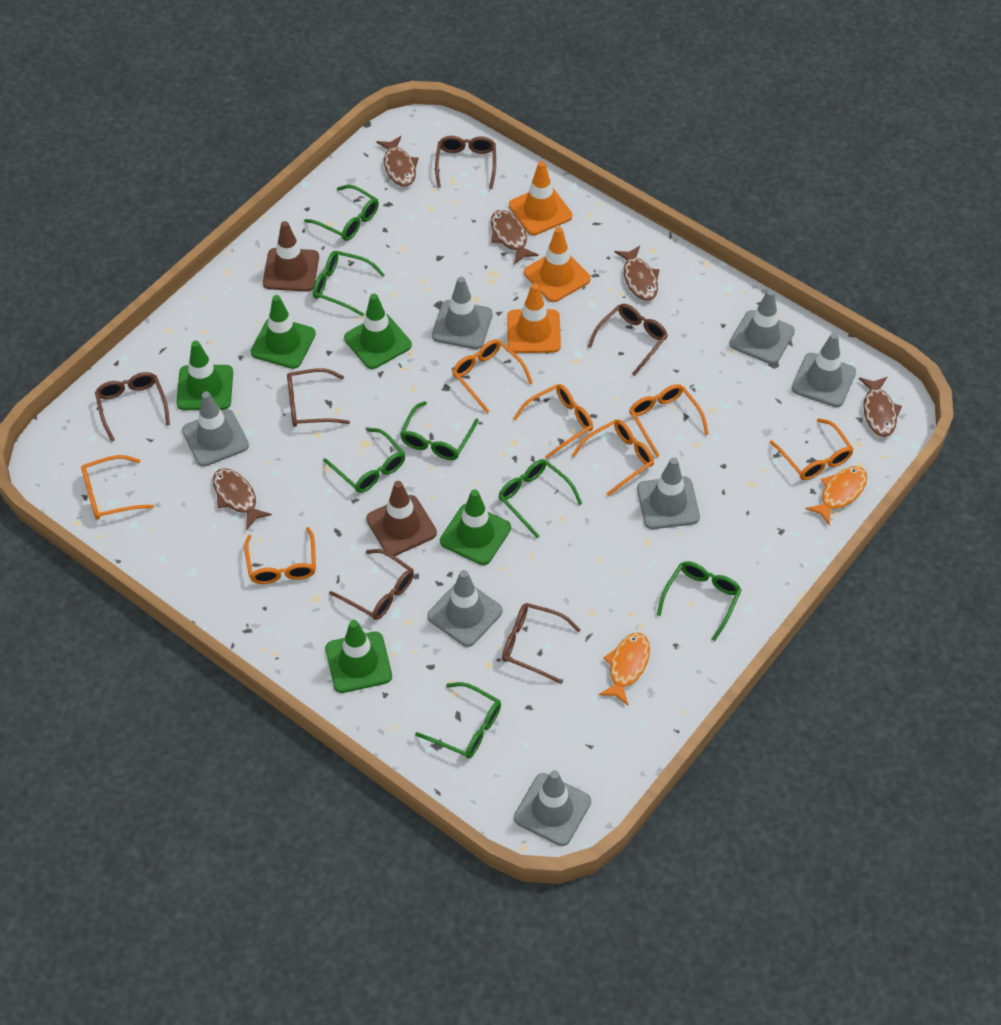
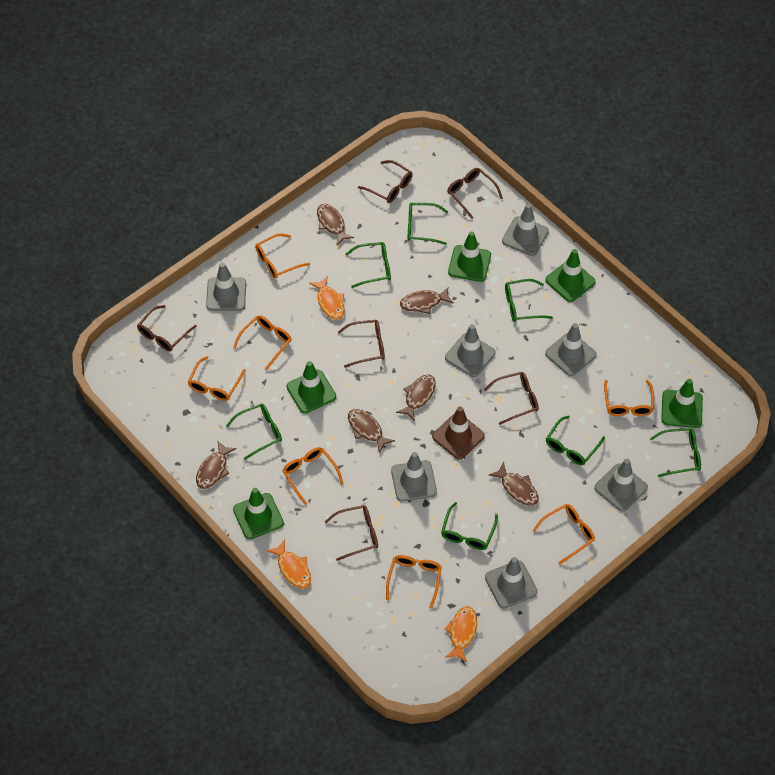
brown fish: [213,468,272,529] [376,136,419,187] [491,210,539,264] [614,246,660,301] [859,377,902,437] = 5 -> [196,441,236,489] [317,204,354,246] [348,409,395,453] [396,374,436,421] [400,287,454,314] [489,462,539,505] = 6
brown traffic cone: [263,221,319,292] [366,481,437,556] = 2 -> [432,406,485,460] = 1
orange fish: [599,632,650,705] [806,466,867,525] = 2 -> [266,539,311,589] [309,276,345,320] [445,606,477,662] = 3
orange traffic cone: [507,283,561,353] [509,161,572,235] [524,227,591,302] = 3 -> none = 0

